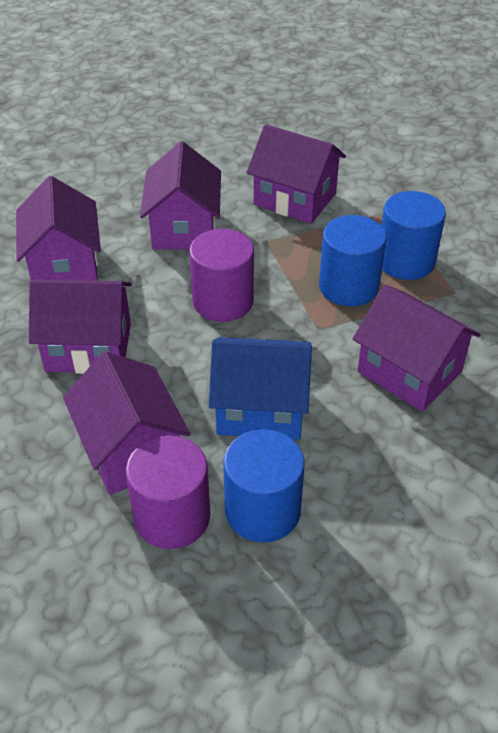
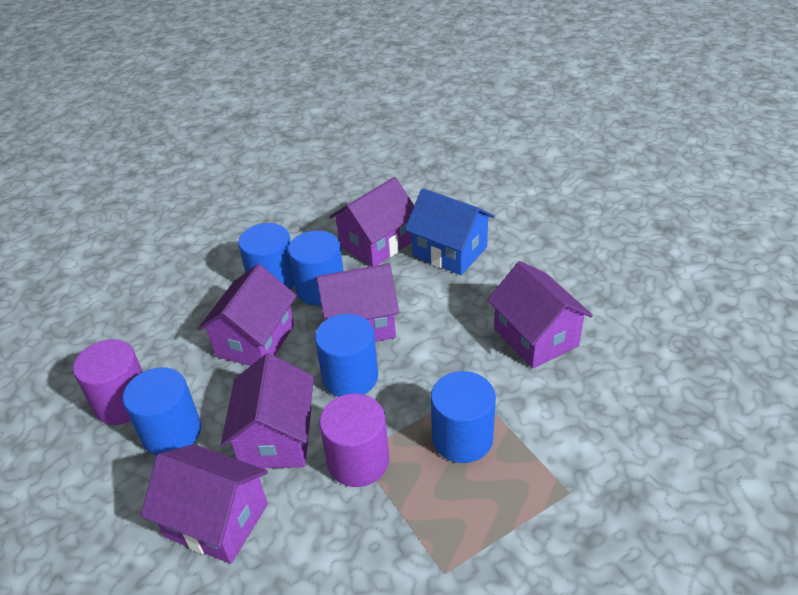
blue cylinder: [223,429,305,543] [319,215,387,307] [381,191,446,280] = 3 -> [123,367,201,455] [238,223,294,289] [288,230,344,305] [315,314,378,397] [431,371,496,463] = 5

